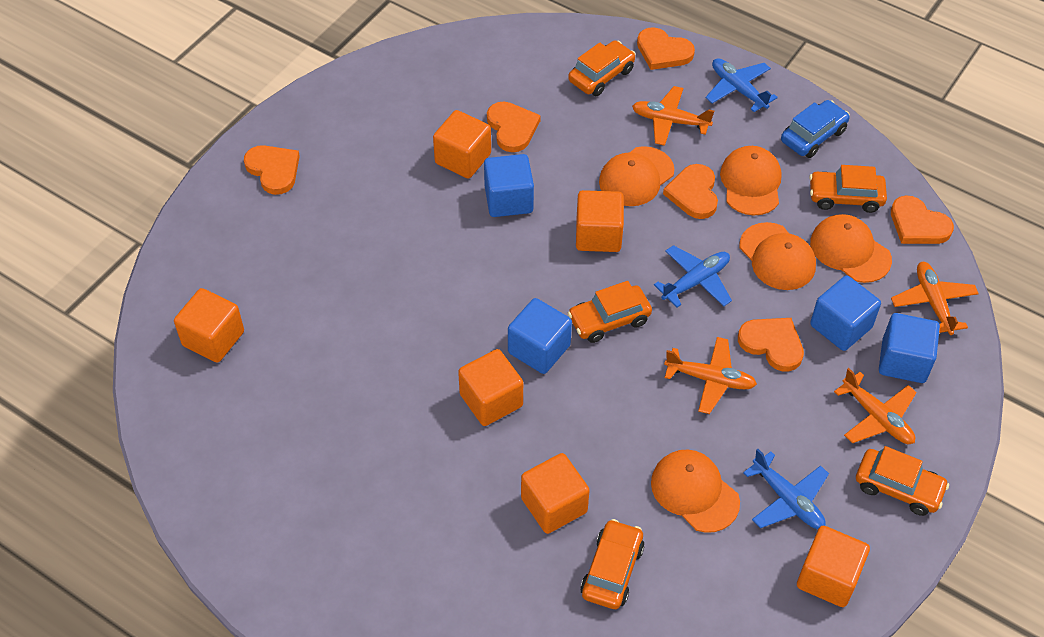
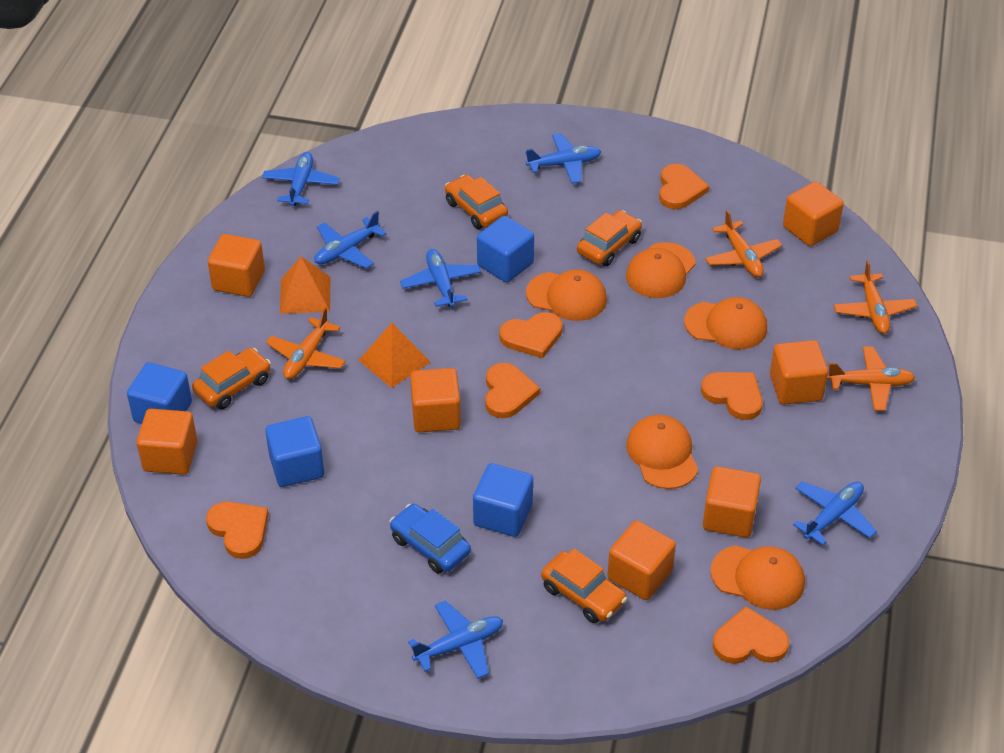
blue plane: [654,245,732,307] [706,58,778,112] [743,449,829,529] = 3 -> [262,152,340,206] [314,211,387,269] [400,249,481,307] [408,601,503,679] [525,133,602,184] [793,481,877,545] = 6
orange car: [568,40,636,96] [568,281,652,343] [580,519,644,609] [809,165,887,213] [856,446,949,516] = 5 -> [192,348,271,409] [445,175,508,229] [541,549,627,623] [577,210,642,266] = 4
orange cube: [174,288,244,363] [433,110,491,179] [458,349,523,426] [521,453,590,534] [576,190,624,252] [797,526,870,607] = 6 -> [137,409,197,475] [208,234,265,297] [410,368,461,433] [607,520,676,600] [703,466,761,538] [770,340,828,405] [783,181,844,247] = 7
orange pyramid: none = 0 -> [280,256,330,314] [358,323,430,388] = 2

